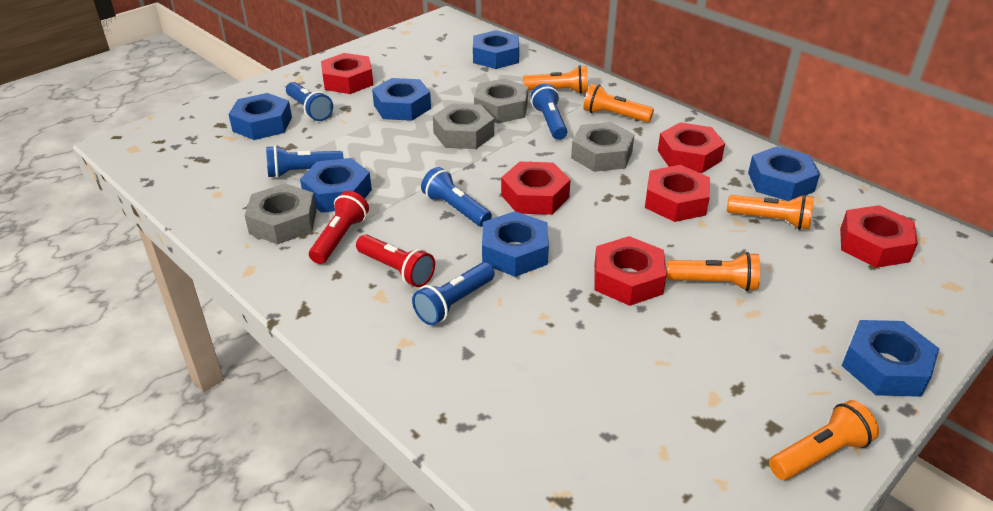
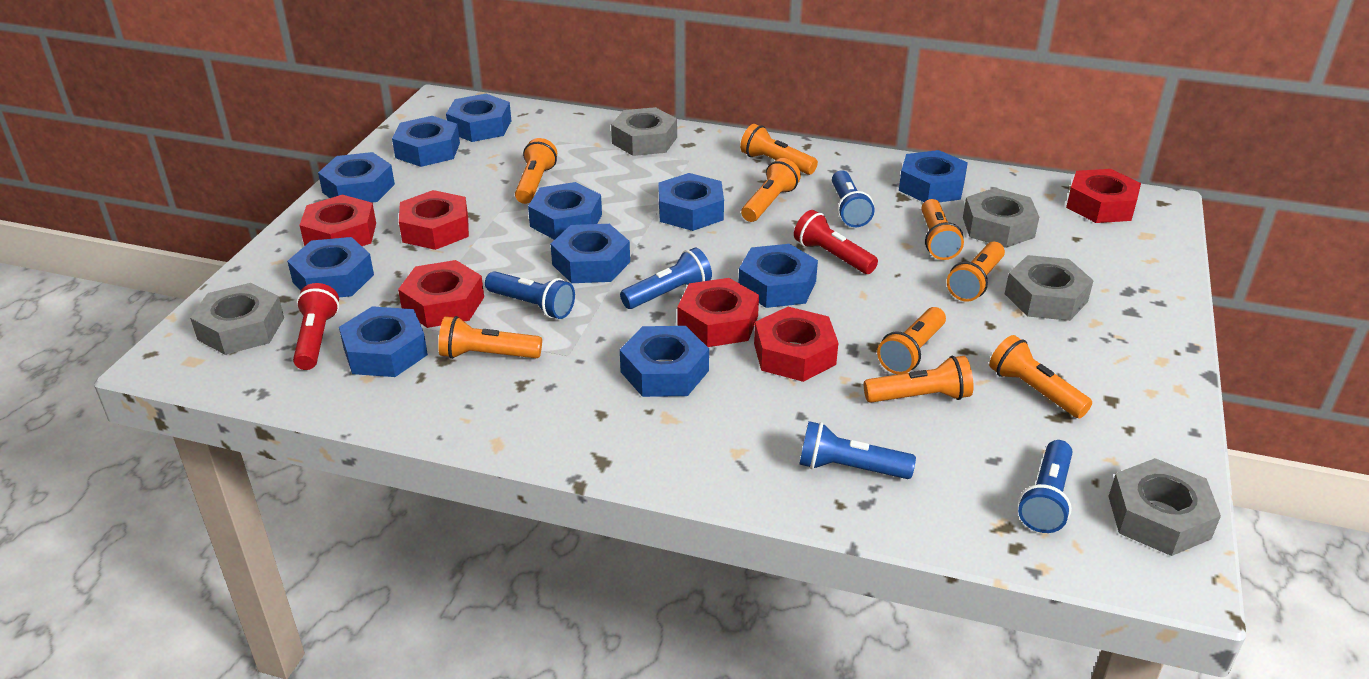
blue nut: [228,93,292,140] [300,158,372,213] [372,78,431,121] [473,30,519,69] [482,211,549,277] [748,146,820,201] [842,320,940,397] = 7 -> [287,237,374,297] [318,152,395,202] [339,306,428,377] [392,116,460,167] [446,94,511,142] [528,182,602,240] [551,224,630,283] [620,326,709,397] [658,173,724,231] [739,244,818,308] [899,150,968,202] = 11
grey nut: [244,183,317,244] [433,103,494,149] [474,78,528,123] [571,122,635,172] = 4 -> [190,283,284,355] [611,107,677,156] [963,188,1039,248] [1005,255,1094,321] [1108,458,1221,556] = 5
orange flashlight: [523,65,588,94] [583,84,654,123] [667,252,760,291] [727,194,814,230] [769,400,879,480] = 5 -> [438,316,542,359] [515,138,557,204] [740,124,818,175] [741,158,801,222] [864,356,974,403] [877,307,946,374] [921,199,964,260] [947,242,1005,302] [989,335,1092,418] = 9

